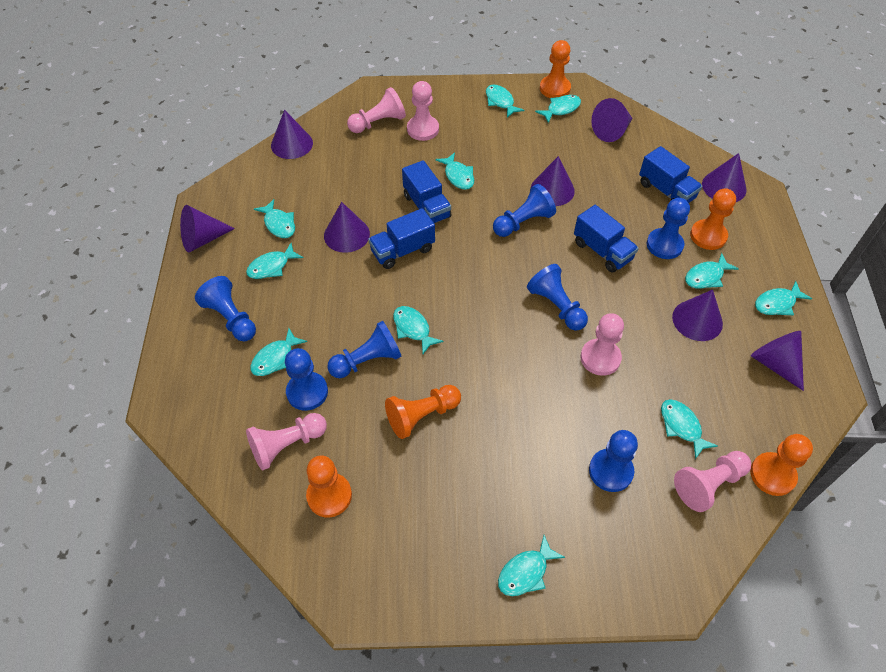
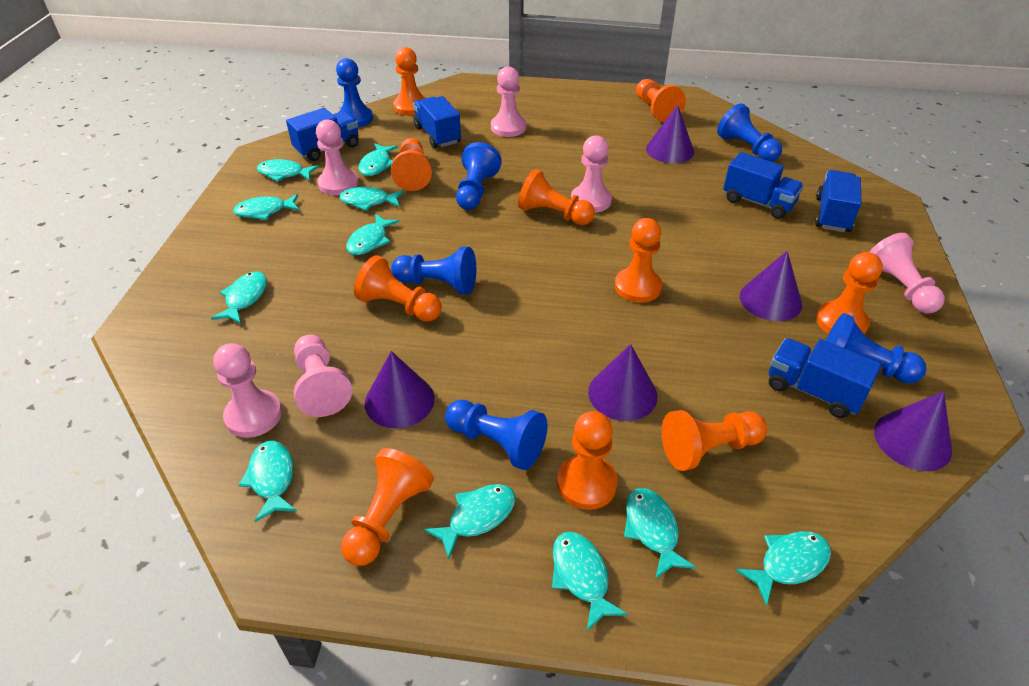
blue pawn: [195,276,256,342] [285,348,328,411] [327,321,402,378] [493,184,556,237] [527,264,588,331] [589,430,638,492] [647,198,690,259] = 7 -> [336,58,373,127] [391,247,476,295] [445,400,547,470] [456,142,502,210] [717,103,782,162] [826,313,926,384] = 6
blue truck: [368,208,435,269] [402,160,452,223] [574,205,639,273] [639,146,702,203] = 4 -> [286,108,359,161] [413,96,461,148] [723,152,804,219] [769,338,881,418] [815,170,861,232] = 5
orange pawn: [306,456,352,517] [385,385,461,439] [540,40,571,98] [690,188,736,250] [750,434,813,496] = 5 -> [341,448,434,566] [354,255,442,322] [391,138,432,191] [393,47,425,116] [518,169,595,225] [557,411,618,510] [615,218,662,303] [636,79,686,122] [661,410,767,471] [816,252,883,334] = 10
pink pawn: [246,413,327,471] [347,87,406,133] [407,81,439,141] [580,313,624,376] [674,451,751,512] = 5 -> [213,343,282,438] [294,335,352,417] [316,119,359,195] [491,66,526,137] [571,135,612,213] [869,233,945,314] = 6
purple cone: [180,205,235,252] [271,110,313,159] [324,202,370,253] [531,156,575,206] [591,98,633,142] [672,289,723,341] [702,153,747,202] [751,331,804,391] = 8 -> [365,351,435,428] [588,344,657,421] [646,105,694,163] [740,251,802,321] [874,391,952,471] = 5

